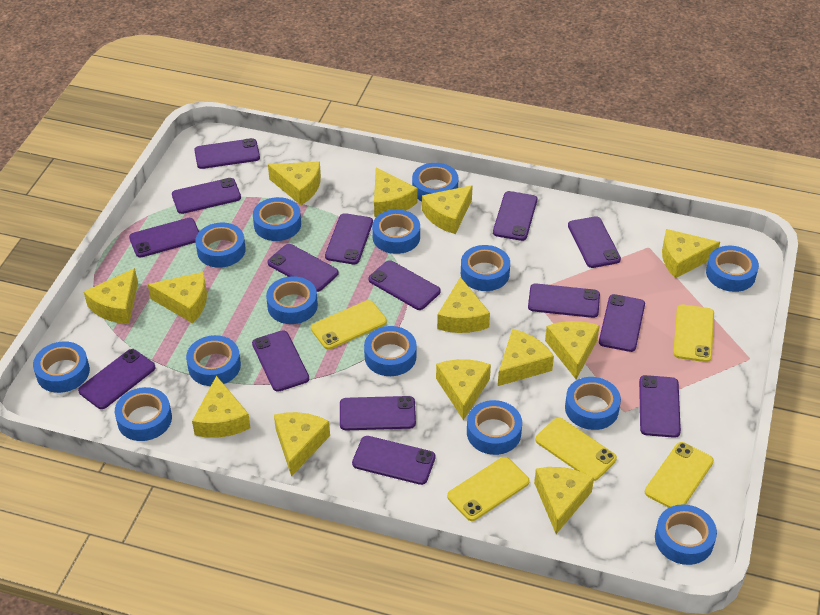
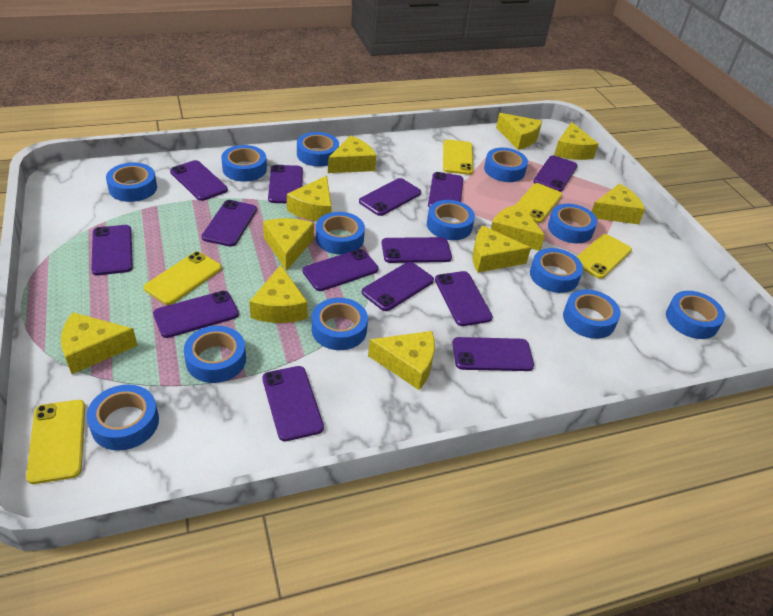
blue tape: [33,341,90,393] [115,387,172,441] [186,335,241,386] [195,223,246,268] [253,197,301,241] [266,276,318,324] [364,326,417,376] [372,209,420,254] [412,163,458,202] [461,245,510,291] [467,400,522,455] [565,377,621,430] [655,504,717,565] [706,246,759,292] = 14 -> [86,385,159,451] [106,163,157,202] [184,326,246,383] [221,145,267,182] [297,132,339,167] [312,298,368,350] [316,212,365,254] [427,200,475,240] [484,148,528,182] [530,248,583,293] [548,204,597,243] [563,289,621,339] [666,291,725,339] = 13
purple phone: [78,349,156,409] [129,218,199,258] [172,178,241,214] [194,138,260,169] [252,330,309,392] [268,244,339,292] [325,213,373,264] [340,396,416,430] [352,436,436,485] [368,260,441,310] [493,191,537,241] [528,283,600,318] [568,216,621,268] [599,294,645,352] [639,375,681,438] = 15 -> [92,225,133,275] [153,291,239,338] [170,160,228,201] [202,200,257,247] [262,366,324,441] [268,165,303,203] [302,249,378,291] [359,178,421,216] [362,262,434,311] [381,237,452,263] [428,172,463,208] [435,271,493,326] [452,337,534,371] [533,155,577,192] = 14
yellow cheese: [84,268,138,324] [148,272,207,323] [192,376,251,438] [268,161,321,205] [274,412,330,477] [374,168,418,217] [422,185,473,234] [436,359,491,420] [437,277,490,333] [498,329,554,386] [534,467,594,534] [545,321,600,379] [662,229,720,278] = 13 -> [61,312,138,374] [249,265,307,323] [263,218,314,271] [287,176,332,221] [328,135,376,173] [368,331,435,390] [472,226,531,273] [491,204,545,251] [496,113,542,150] [554,122,599,160] [591,184,645,224] = 11

